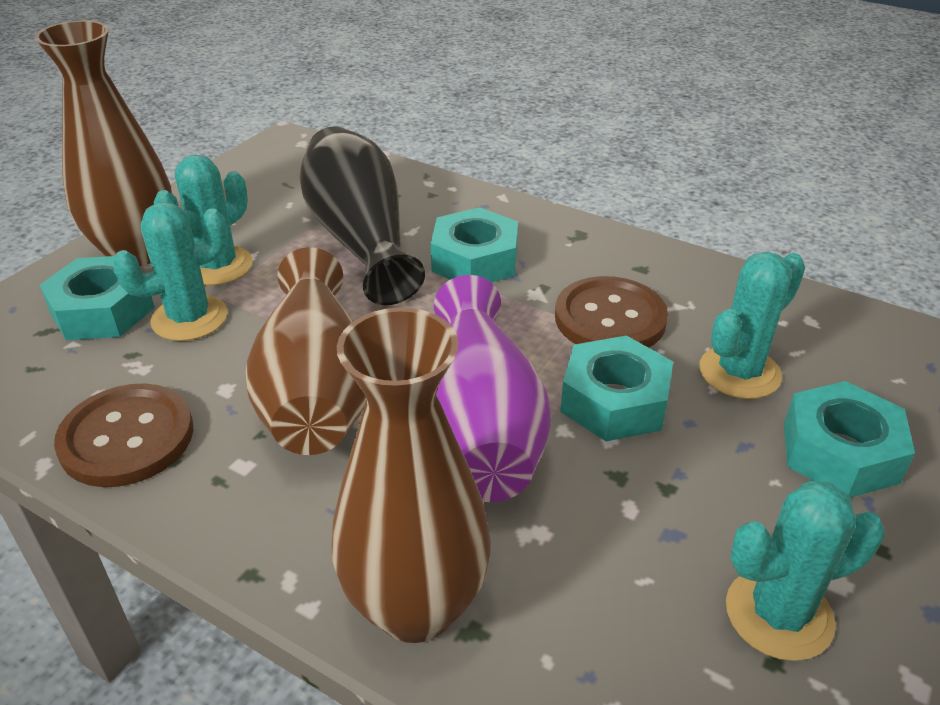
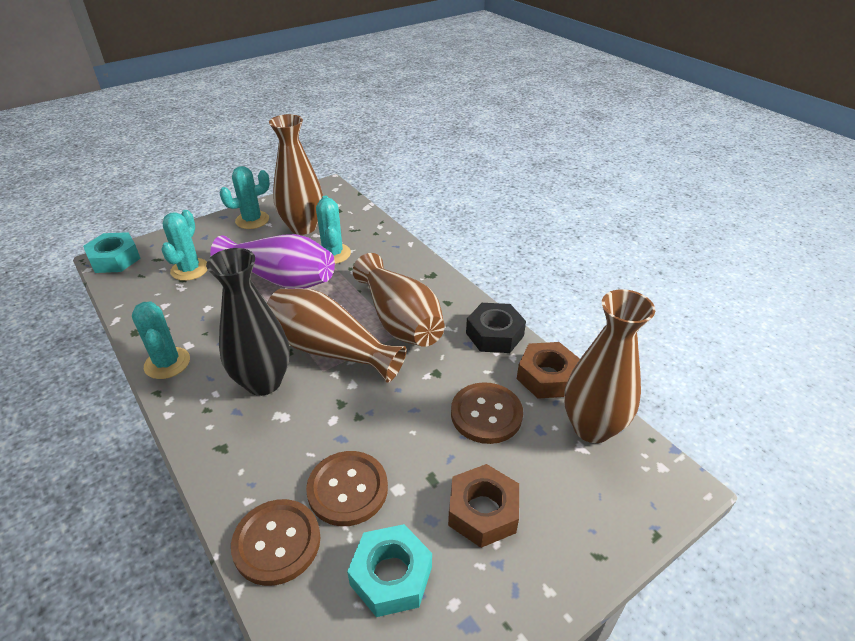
black nut: none = 0 -> [466,303,526,353] = 1
brown button: [54,384,193,487] [555,276,668,348] = 2 -> [231,499,321,586] [306,451,388,526] [451,382,523,444] = 3
brown nut: none = 0 -> [448,464,519,548] [517,342,580,399] = 2
brown vase: [35,20,172,266] [245,247,366,455] [332,308,491,643] = 3 -> [267,288,407,383] [269,114,323,235] [353,253,445,347] [564,289,655,443] = 4
turquoise nut: [39,256,155,340] [431,207,518,283] [560,335,673,441] [784,381,915,498] = 4 -> [83,232,141,273] [347,524,432,617] = 2

